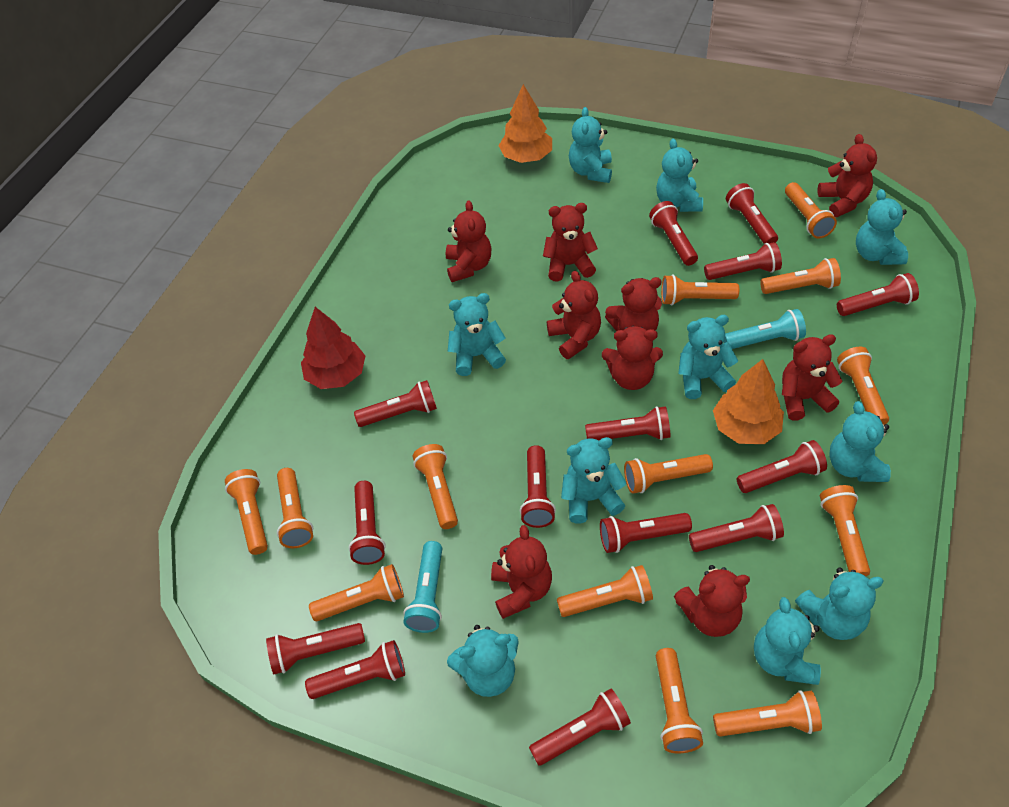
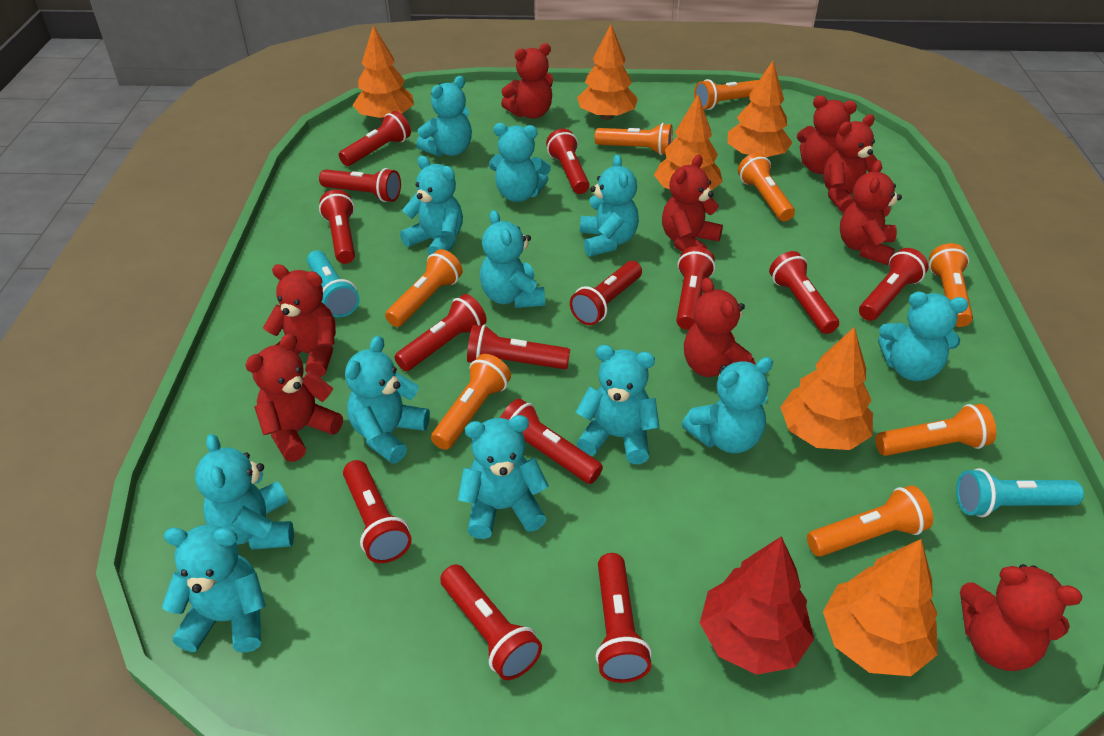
orange flashlight: [225,469,268,555] [277,468,313,548] [309,564,404,621] [413,444,458,529] [557,565,653,617] [624,454,713,494] [656,648,703,753] [661,274,739,305] [713,690,822,737] [760,258,841,294] [785,182,837,238] [820,485,870,576] [837,347,889,425] = 13 -> [385,249,463,327] [431,354,511,450] [595,123,673,155] [694,79,759,110] [738,153,795,221] [807,485,933,557] [875,404,996,456] [929,243,973,327] = 8
orange tree: [498,84,552,163] [713,359,784,444] = 2 -> [353,25,414,121] [577,24,638,120] [654,94,723,190] [728,61,793,157] [780,327,873,450] [823,539,938,676] = 6
turquoise teddy bear: [447,625,519,697] [448,293,506,376] [561,437,627,524] [569,107,612,183] [656,138,703,212] [678,315,738,399] [754,597,821,685] [795,568,884,640] [829,401,891,482] [856,189,908,265] = 10 -> [162,524,266,653] [195,434,294,550] [345,335,430,464] [400,156,463,255] [416,76,472,156] [458,415,549,539] [480,210,545,308] [489,123,551,202] [576,345,660,464] [580,154,639,256] [682,357,773,453] [878,292,968,381] = 12

